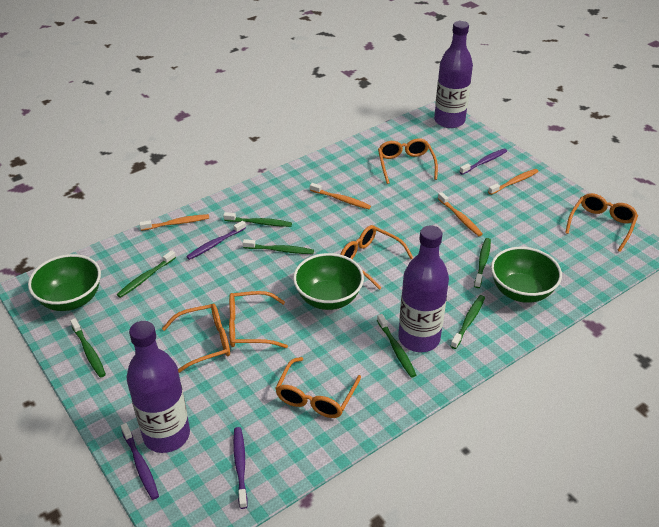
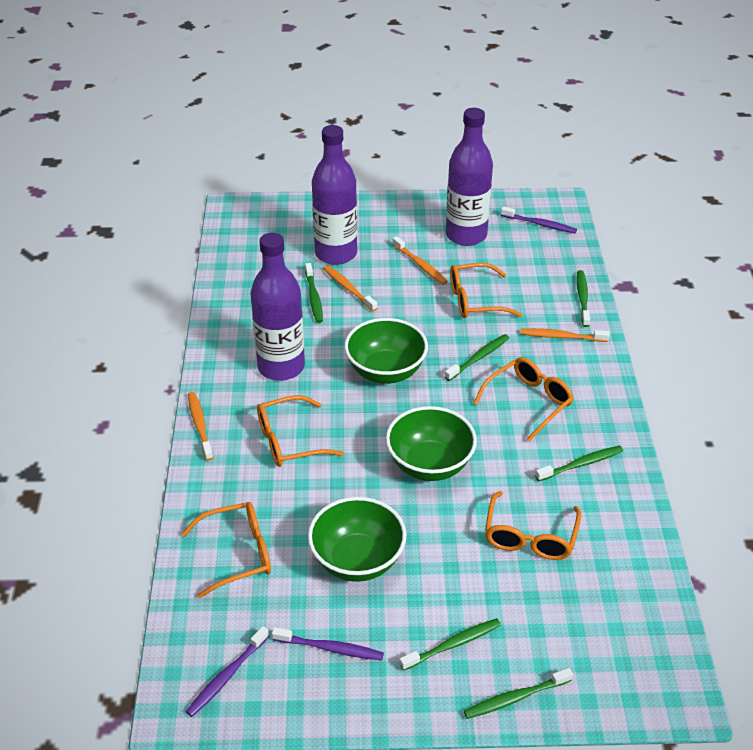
green toothbrush: [70,318,106,378] [117,250,176,298] [223,212,292,227] [243,239,314,254] [377,314,416,378] [451,295,485,349] [474,238,491,288] = 7 -> [305,263,323,323] [400,618,501,671] [445,334,509,381] [464,668,573,719] [535,446,623,481] [577,270,590,327] = 6
orange glasses: [162,303,230,373] [229,291,288,348] [275,357,361,418] [340,225,413,290] [378,138,438,184] [565,193,638,252] = 6 -> [181,502,271,598] [257,395,344,467] [450,263,522,318] [474,357,574,442] [485,491,581,560] = 5
purple toothbrush: [121,423,159,500] [186,221,246,260] [233,427,248,509] [460,149,507,175] = 4 -> [186,626,269,717] [272,627,384,660] [501,206,577,233] = 3

